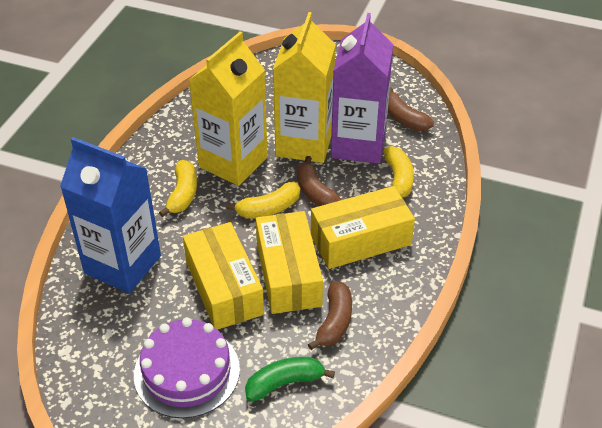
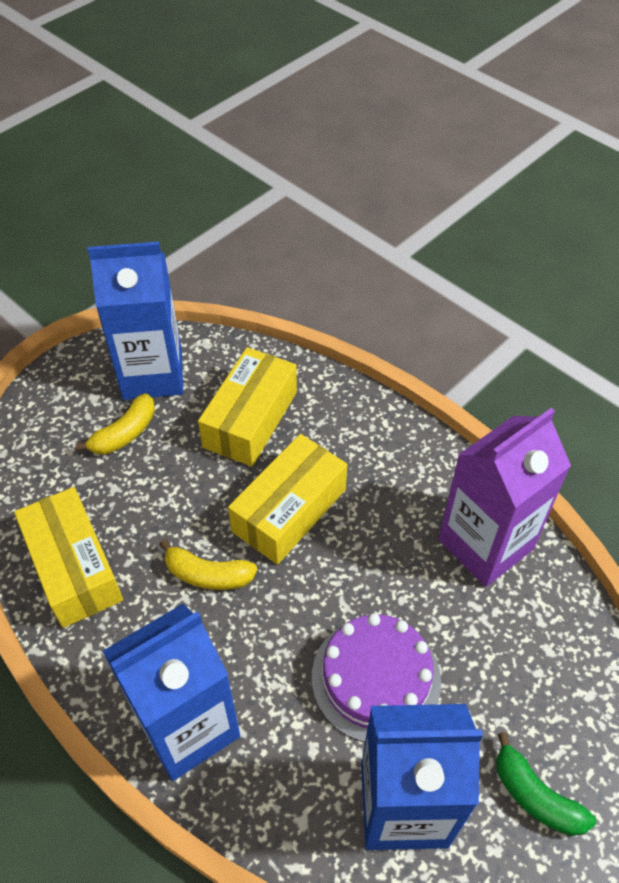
blue carton: [60,137,161,293] = 1 -> [88,242,183,400] [103,604,240,781] [361,704,483,850] = 3
brown banana: [297,156,341,206] [308,281,352,350] [387,87,434,131] = 3 -> none = 0
yellow banana: [159,160,197,217] [226,182,300,219] [383,146,414,198] = 3 -> [75,393,155,454] [159,539,258,590] = 2
yellow carton: [189,32,268,186] [273,12,336,163] = 2 -> none = 0

